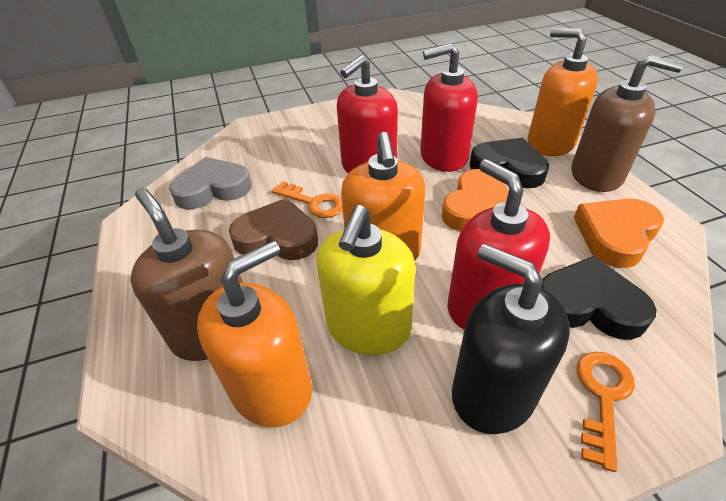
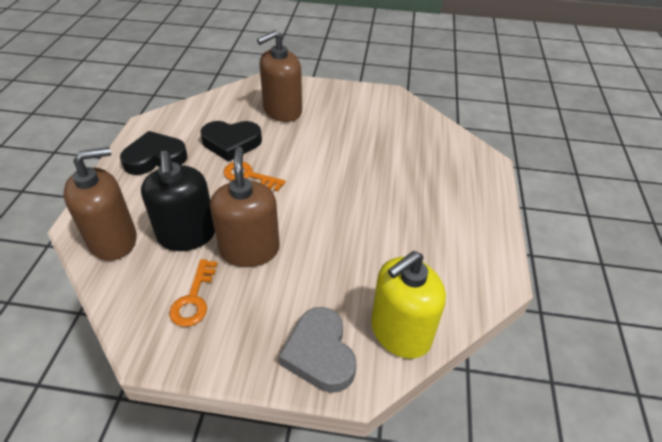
brown heart: [229,198,318,260] = 1 -> none = 0
brown soap dispenser: [130,188,243,361] [571,55,684,192] = 2 -> [63,147,137,261] [210,147,280,267] [257,30,302,122] = 3
orange heart: [442,169,509,231] [574,199,664,268] = 2 -> none = 0
orange soap dispenser: [197,241,312,427] [341,132,425,262] [527,28,598,156] = 3 -> none = 0
red soap dispenser: [337,55,398,173] [420,43,478,172] [448,159,550,330] = 3 -> none = 0

